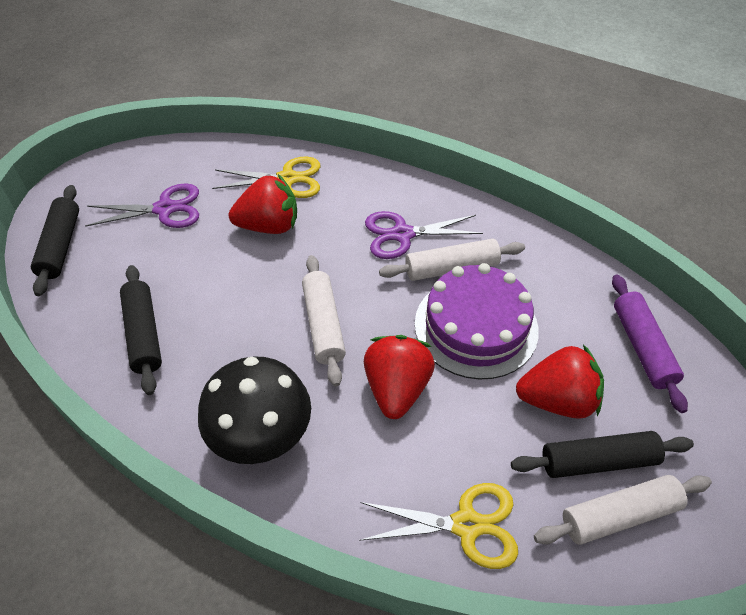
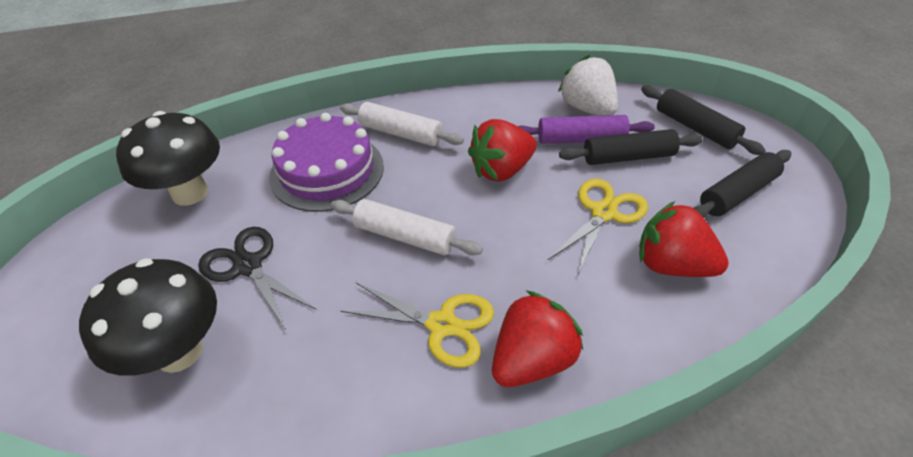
black mushroom: [198,357,311,464] = 1 -> [79,258,217,376] [116,111,220,206] = 2
black scissors: none = 0 -> [198,227,317,330] = 1
purple scissors: [85,183,199,228] [365,211,483,259] = 2 -> none = 0
white rolling pin: [302,255,346,387] [379,239,525,281] [534,475,712,545] = 3 -> [331,199,483,255] [340,102,464,146] = 2
white strawberry: none = 0 -> [558,55,618,116] = 1

